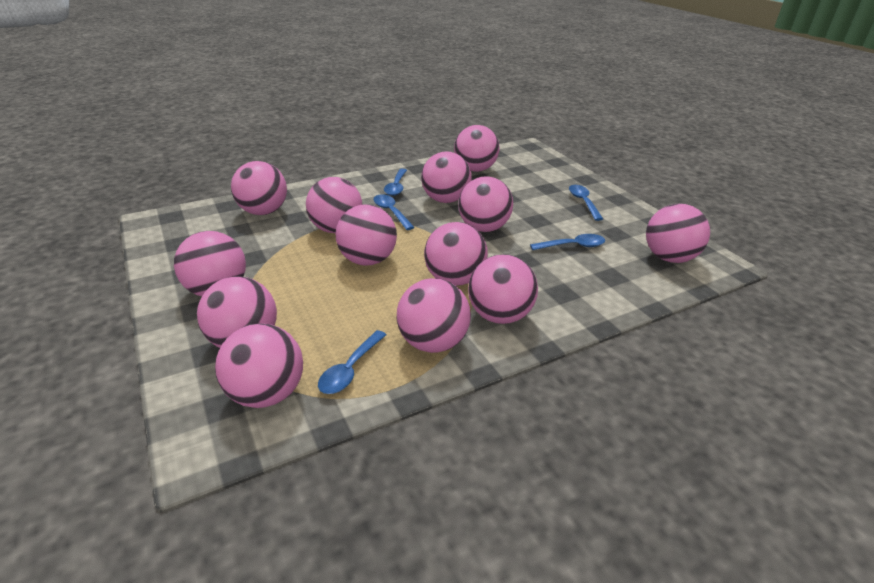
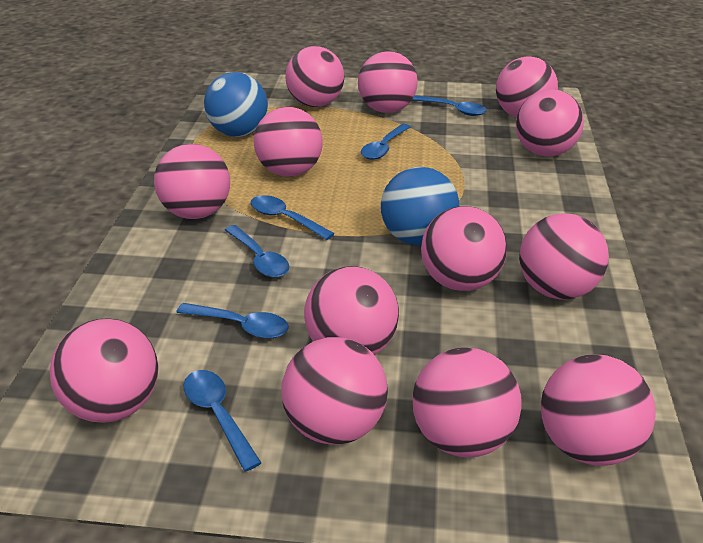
blue ball: none = 0 -> [204,72,268,137] [381,167,459,246] = 2
blue spoon: [318,330,386,394] [373,194,414,230] [384,169,407,196] [530,234,605,250] [569,185,603,221] = 5 -> [176,303,289,339] [184,370,261,472] [225,225,289,278] [251,195,335,240] [361,124,411,160] [412,95,487,116] = 6

